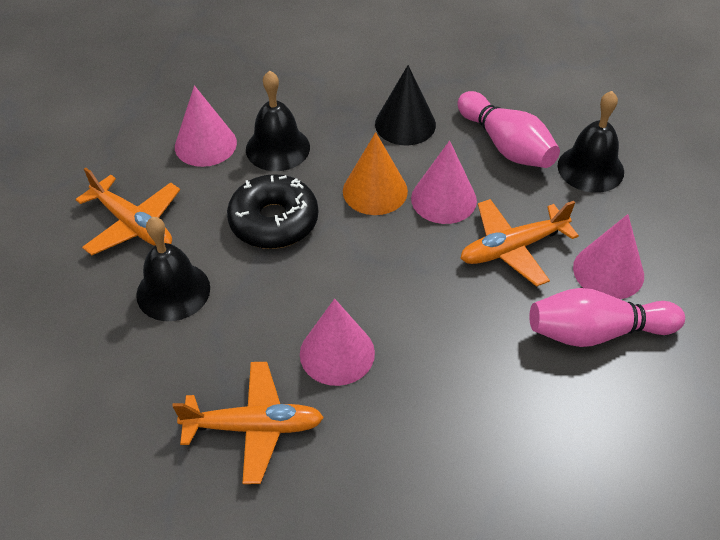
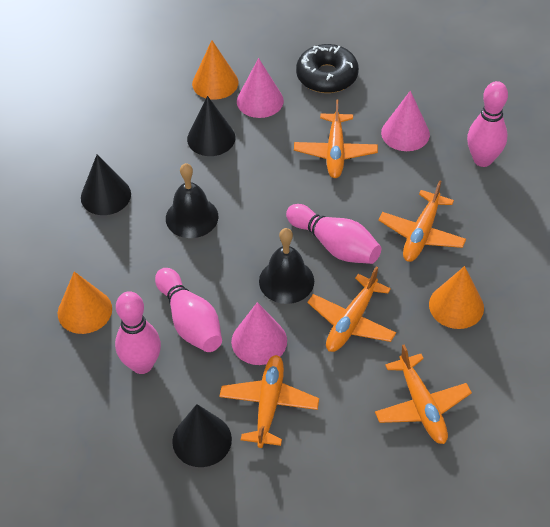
black bell: [136,217,210,321] [246,71,310,171] [558,91,624,193] = 3 -> [166,163,218,238] [259,228,314,304] = 2
black cone: [375,65,436,145] = 1 -> [81,154,131,215] [172,404,232,467] [187,96,235,156] = 3
orange cone: [343,132,408,215] = 1 -> [58,271,112,334] [192,40,238,100] [429,266,484,329] = 3
orange plane: [76,168,180,255] [172,362,324,484] [460,199,579,287] = 3 -> [219,355,319,448] [294,99,378,178] [307,267,396,352] [375,344,472,444] [378,180,466,262] = 5
pink bowling pin: [457,91,560,168] [529,288,685,347] = 2 -> [115,291,161,374] [155,268,222,352] [286,204,381,264] [467,81,508,167] = 4
pink cone: [175,85,237,167] [300,299,375,386] [411,141,477,224] [573,214,644,299] = 4 -> [231,302,287,365] [237,58,284,118] [381,91,430,151] = 3

